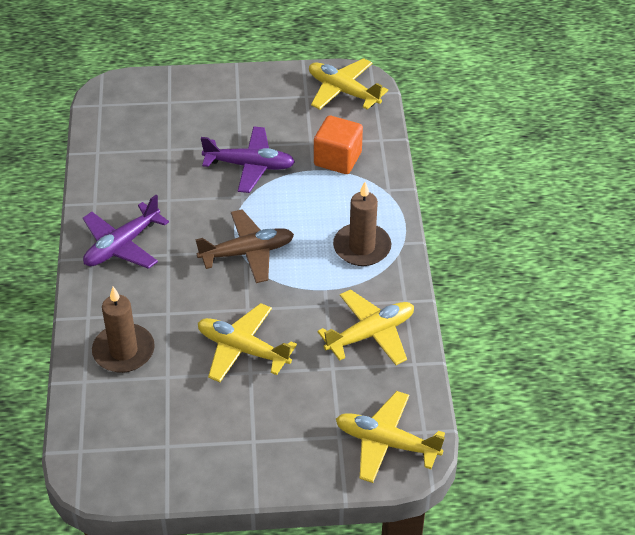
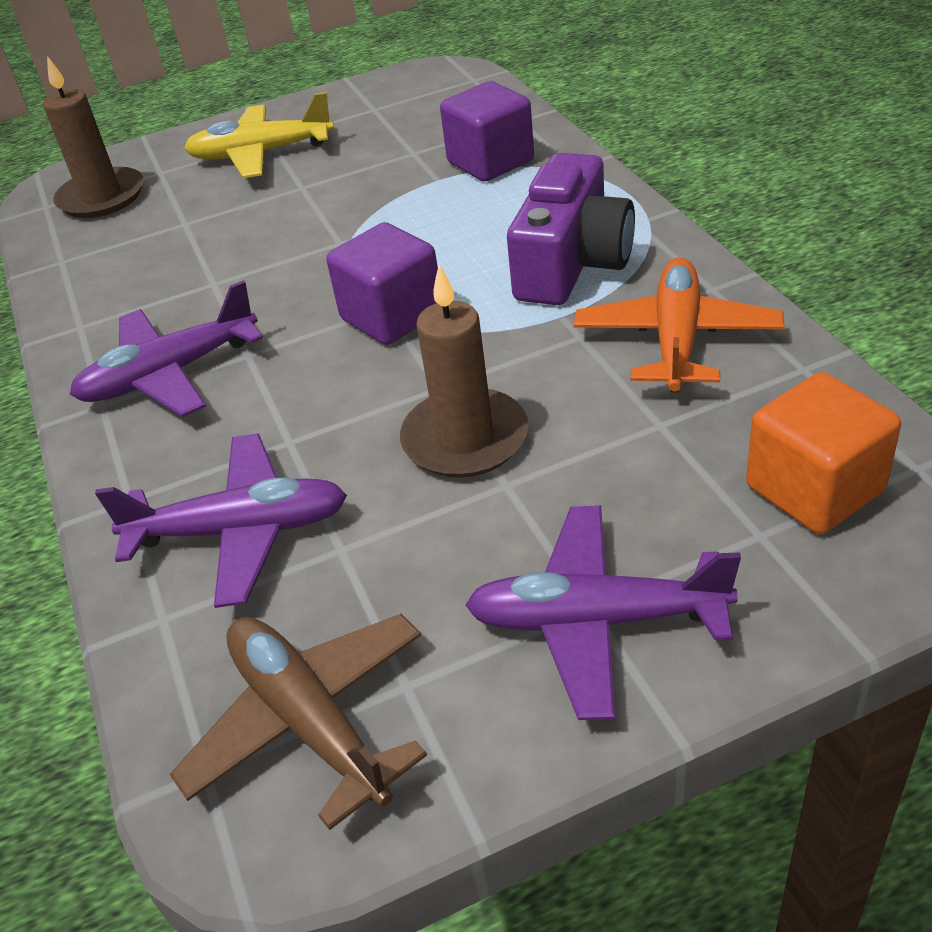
orange plane: none = 0 -> [574,257,785,392] = 1
purple camera: none = 0 -> [507,153,635,305] = 1
purple cube: none = 0 -> [327,222,438,345] [440,81,534,182] = 2
purple plane: [83,195,169,269] [201,126,295,193] = 2 -> [69,280,263,417] [95,433,347,608] [465,505,741,720] = 3
yellow plane: [198,303,297,382] [309,58,388,110] [318,289,414,365] [336,391,445,483] = 4 -> [184,92,334,178] = 1

